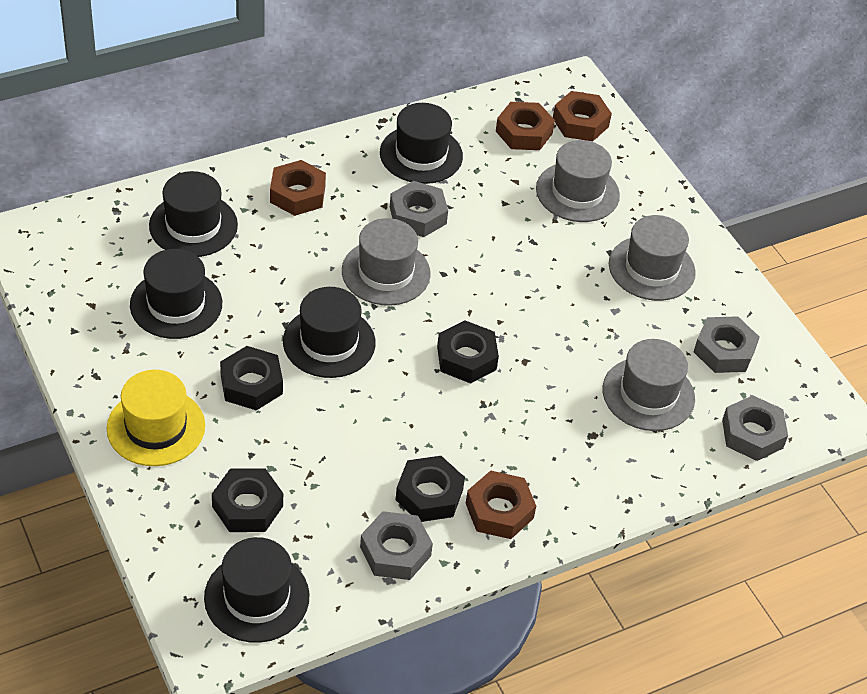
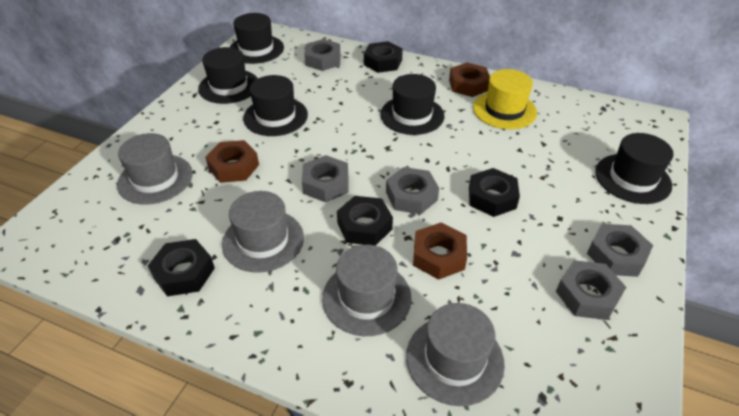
brown nut: [270,160,326,216] [466,471,536,539] [496,102,555,150] [553,91,612,141] = 4 -> [205,140,259,183] [413,223,467,280] [449,62,490,97] = 3
grey nut: [360,511,433,580] [390,181,448,237] [694,316,760,373] [722,395,788,461] = 4 -> [302,155,348,203] [304,39,341,71] [386,167,439,214] [556,260,626,320] [587,224,653,277] = 5

